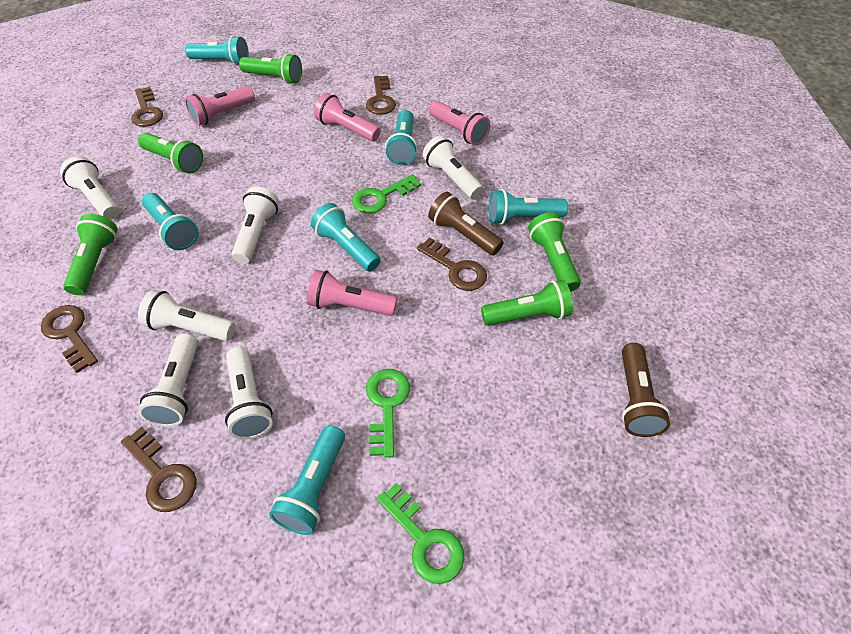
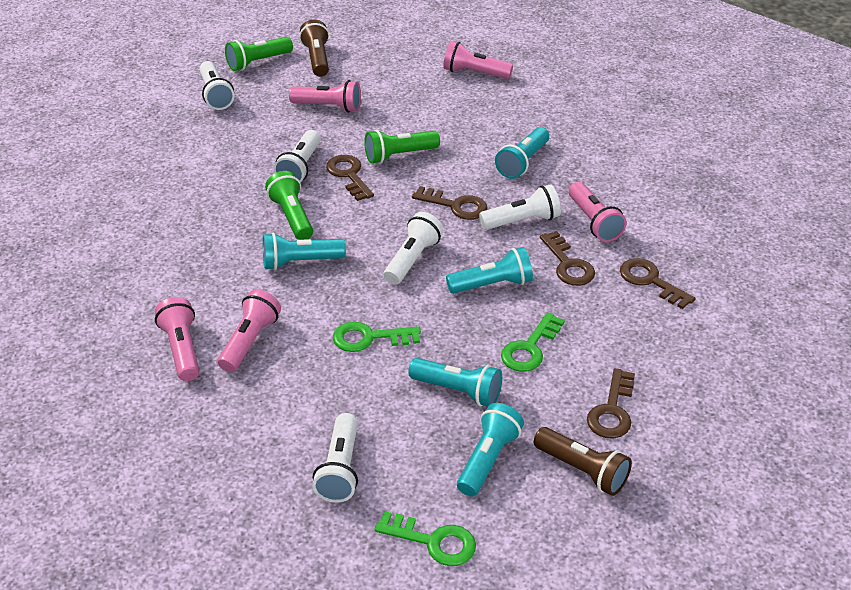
green flashlight: [63,214,118,295] [138,133,203,173] [239,53,302,84] [481,280,573,326] [528,212,581,292] = 5 -> [225,37,293,71] [265,171,313,240] [364,130,440,164] = 3
pink flashlight: [185,86,255,126] [307,270,397,316] [314,93,380,142] [429,101,490,146] = 4 -> [155,297,199,381] [218,290,281,372] [289,80,361,113] [443,41,513,79] [569,182,627,242] = 5
turquoise flashlight: [142,193,198,250] [185,35,249,66] [269,425,345,535] [311,203,381,272] [385,110,418,165] [489,189,568,225] = 6 -> [263,233,346,270] [408,358,502,406] [446,247,533,294] [457,403,524,497] [495,127,549,179] = 5
white flashlight: [60,156,120,220] [138,290,236,341] [138,333,198,427] [225,347,273,440] [231,186,279,264] [422,136,483,199] = 6 -> [199,61,235,110] [273,130,321,183] [313,413,358,503] [384,212,443,285] [479,184,561,230] = 5

